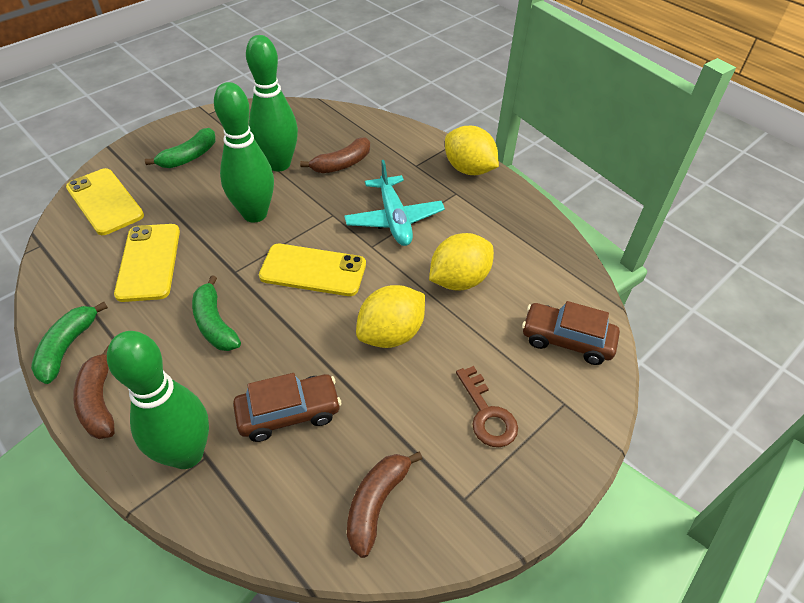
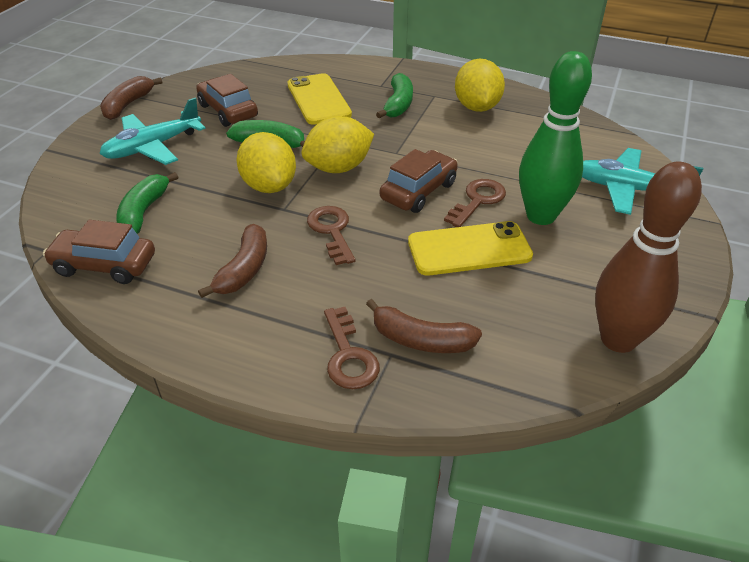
brown bowling pin: none = 0 -> [595,162,702,353] = 1
brown car: [233,373,341,442] [522,301,620,365] = 2 -> [43,220,155,284] [196,74,258,127] [380,149,458,213] = 3
brown key: [456,366,518,447] = 1 -> [307,206,355,265] [324,307,380,389] [444,179,506,227] = 3
green bowling pin: [107,331,209,469] [214,82,274,222] [246,35,298,171] = 3 -> [519,51,592,225] = 1
turquoise plane: [344,160,445,246] = 1 -> [100,98,206,165] [582,148,703,215] = 2
yellow phone: [66,168,144,235] [114,224,180,302] [259,244,366,296] = 3 -> [287,73,352,125] [408,221,533,276] = 2

